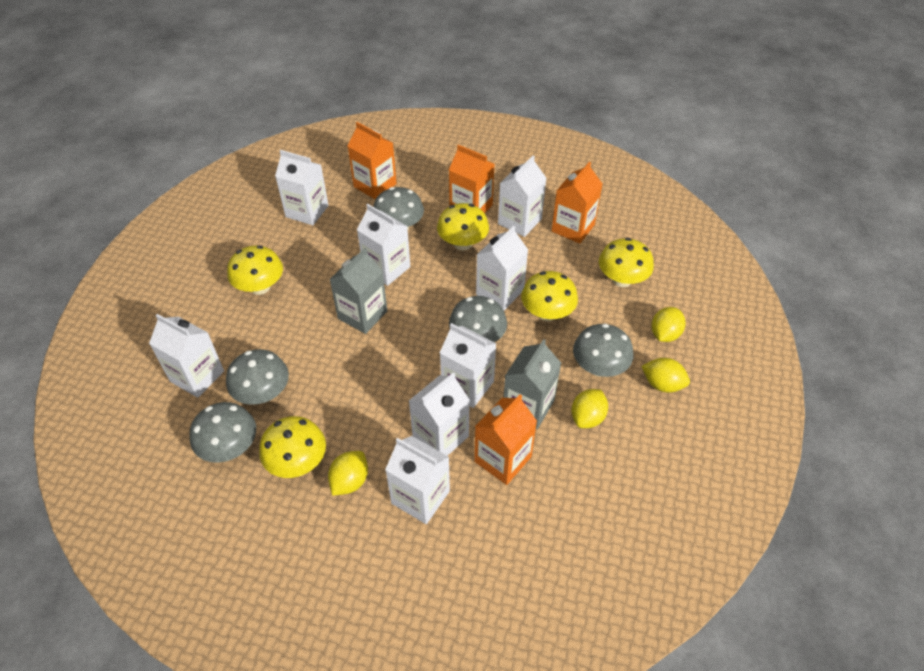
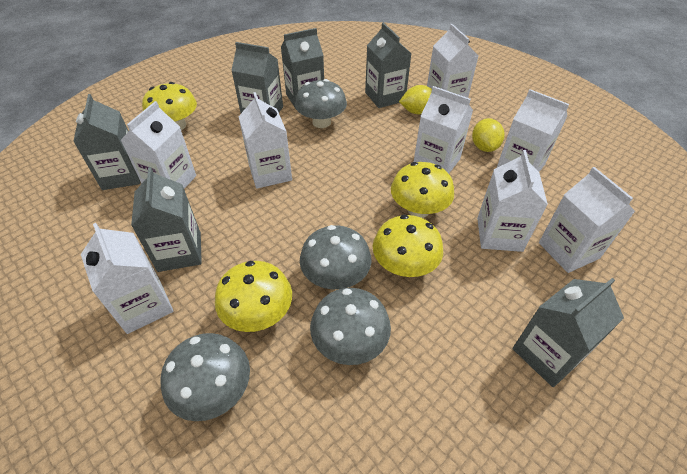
grey carton: [330,248,387,334] [503,339,561,429] = 2 -> [73,94,141,190] [131,167,202,272] [231,42,283,113] [281,28,324,109] [365,23,411,108] [512,278,624,387] = 6
grey mushroom: [190,402,256,462] [226,349,289,405] [374,187,424,229] [449,296,507,342] [573,324,633,377] = 5 -> [160,333,250,421] [295,79,347,128] [300,225,372,289] [310,288,391,365] = 4
orange carton: [348,122,397,200] [449,145,494,213] [474,394,537,485] [551,162,603,244] = 4 -> none = 0
yellow lemon: [328,451,368,496] [571,389,608,428] [641,358,690,392] [651,307,686,342] = 4 -> [399,85,432,114] [472,118,504,152] = 2
yellow mushroom: [227,245,283,295] [259,416,326,478] [437,203,489,250] [521,271,578,321] [599,238,654,287] = 5 -> [142,82,197,130] [215,261,292,332] [373,215,443,277] [391,162,454,218] = 4

